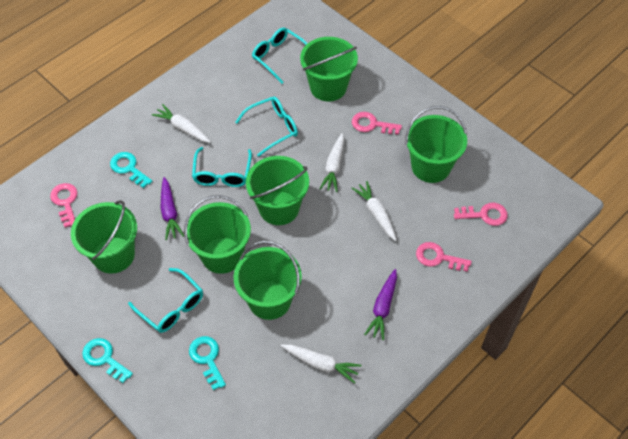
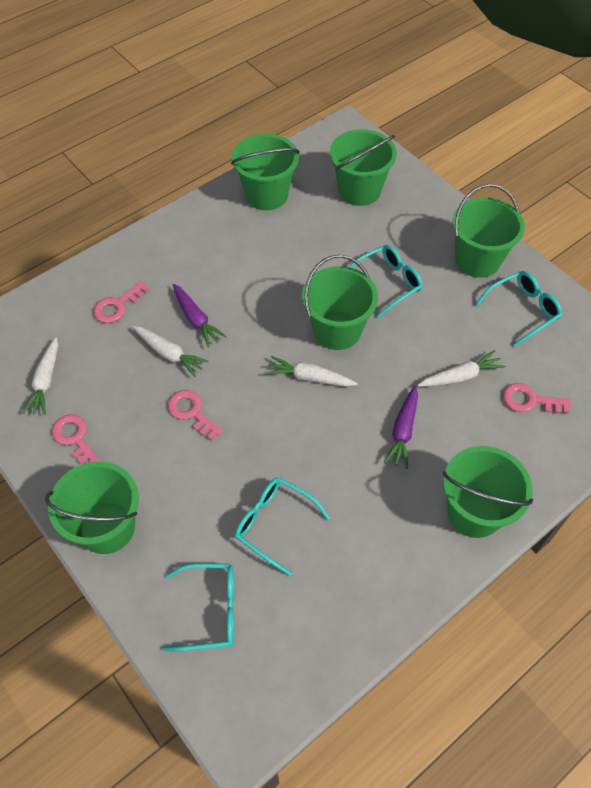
turquoise key: [82,338,133,383] [110,152,152,188] [189,336,226,390] = 3 -> none = 0

